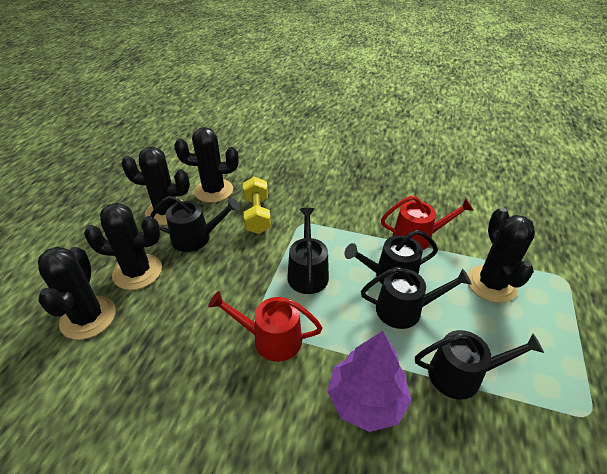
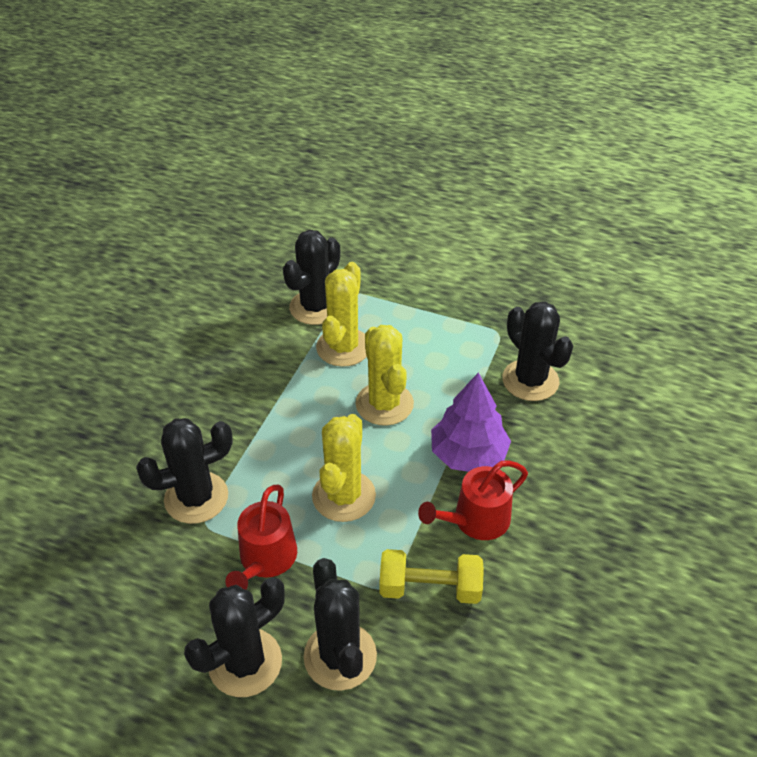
black watering can: [150,196,240,252] [287,208,329,294] [344,230,438,284] [361,267,472,329] [415,330,544,400] = 5 -> none = 0
yellow cactus: none = 0 -> [312,414,376,522] [316,262,367,367] [356,325,414,426] = 3

